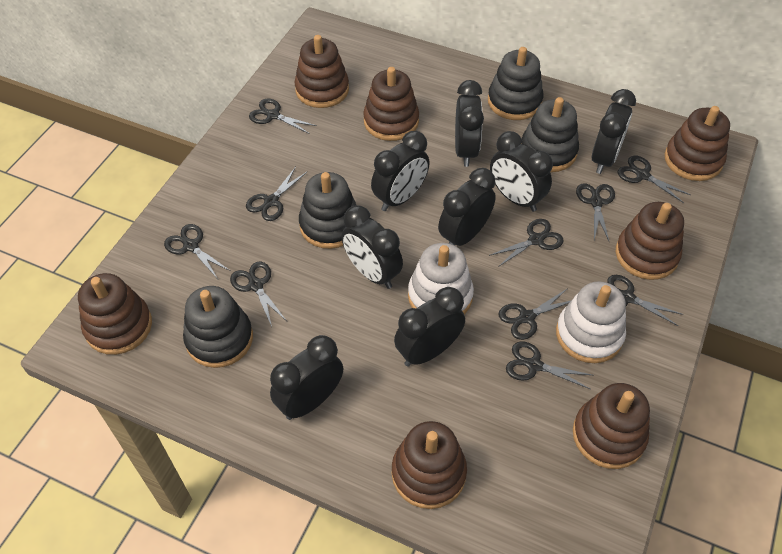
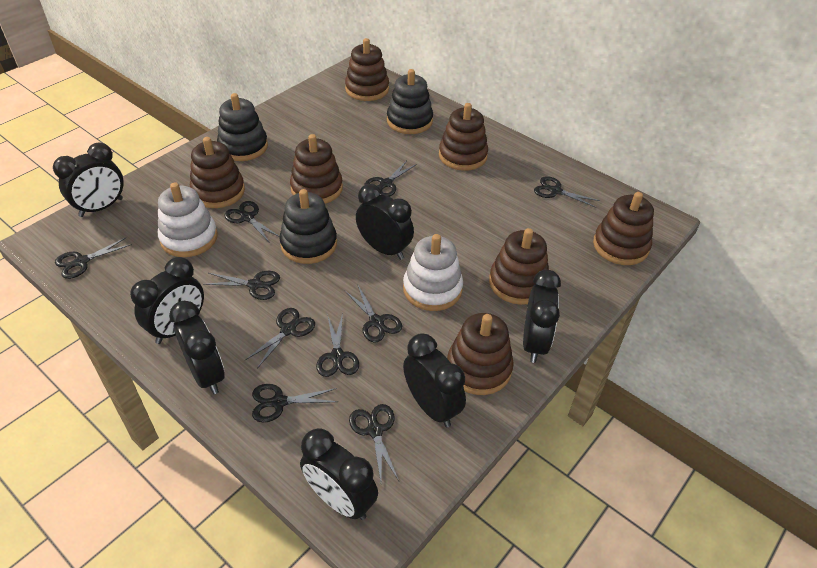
black clock: [270,335,343,420] [342,205,403,289] [371,131,430,211] [394,287,465,367] [438,168,496,246] [455,80,484,167] [490,131,553,212] [592,89,636,174] = 8 -> [53,142,124,217] [130,257,204,344] [169,301,225,394] [300,428,378,520] [356,184,414,260] [403,333,466,427] [523,270,561,363] = 7
black stacking toy: [183,286,253,368] [299,172,357,249] [488,47,543,120] [522,97,579,172] = 4 -> [217,93,268,161] [279,189,337,264] [387,69,433,134] = 3

